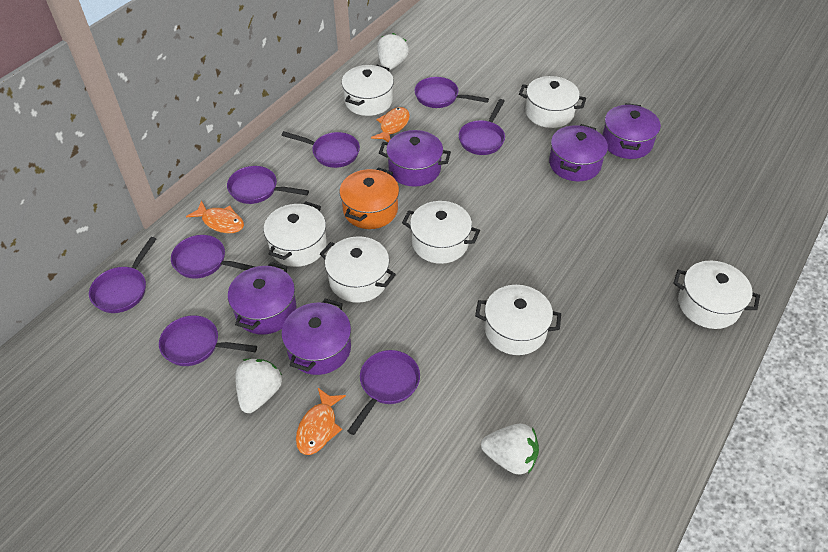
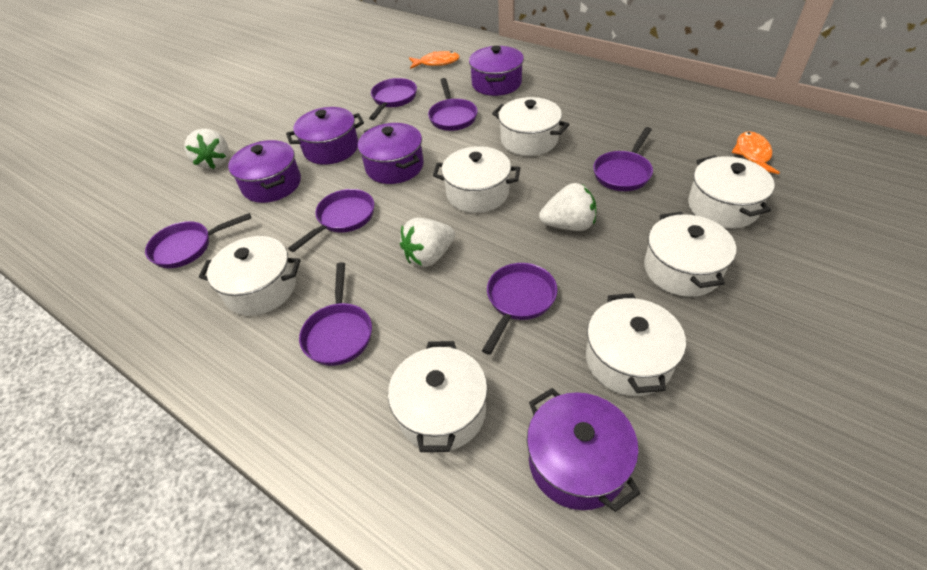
orange fish: [186,200,244,233] [296,388,346,455] [371,107,410,142] = 3 -> [409,51,460,69] [731,131,780,174] = 2
orange pot: [340,167,399,229] = 1 -> none = 0
purple pan: [89,237,156,313] [159,315,257,366] [171,235,255,279] [227,166,309,204] [281,131,360,168] [348,350,420,435] [415,77,489,108] [459,99,505,155] = 8 -> [145,213,251,268] [288,189,374,252] [299,262,372,366] [369,78,417,120] [428,78,478,131] [482,263,557,355] [593,127,653,191] = 7

